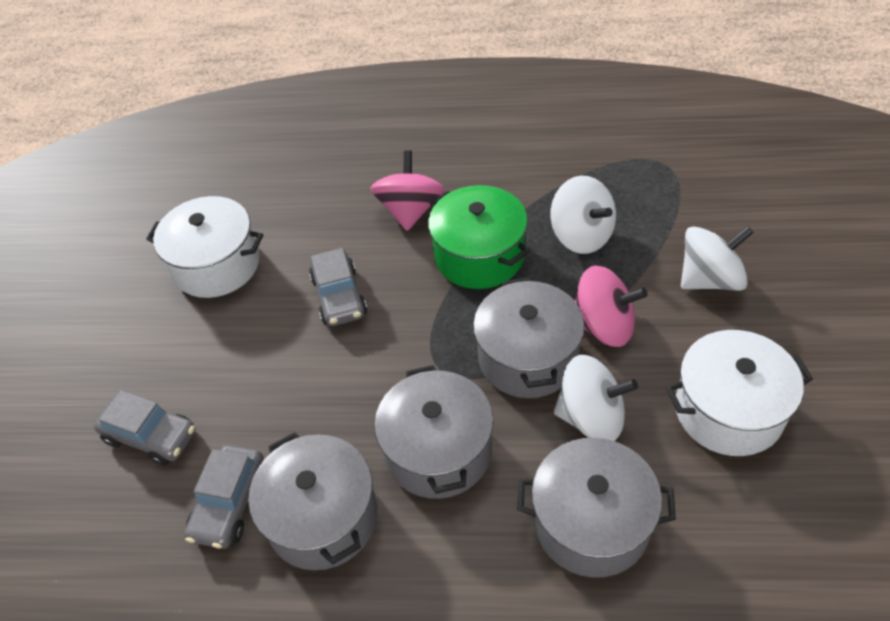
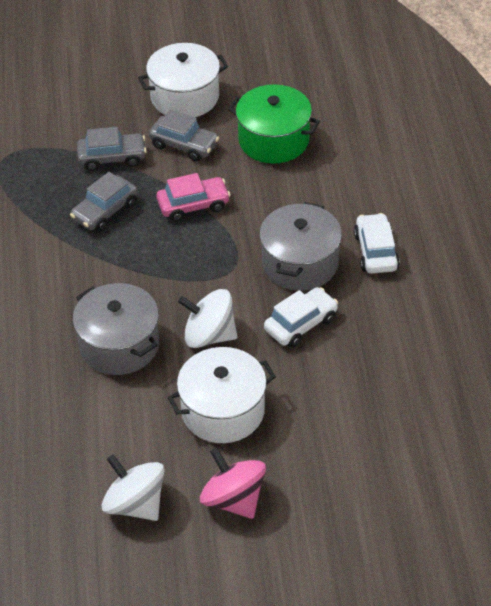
grey pot: [248,432,377,570] [374,365,493,499] [473,277,584,398] [517,438,676,578] = 4 -> [73,283,159,375] [259,202,342,291] = 2
pink car: none = 0 -> [156,173,230,222] = 1
pink spinning top: [370,150,445,231] [575,265,648,347] = 2 -> [200,448,266,519] = 1
white car: none = 0 -> [264,287,338,348] [354,213,400,274] = 2
white spinning top: [551,176,616,254] [554,355,638,441] [681,226,754,291] = 3 -> [102,454,165,521] [178,289,238,348] = 2

